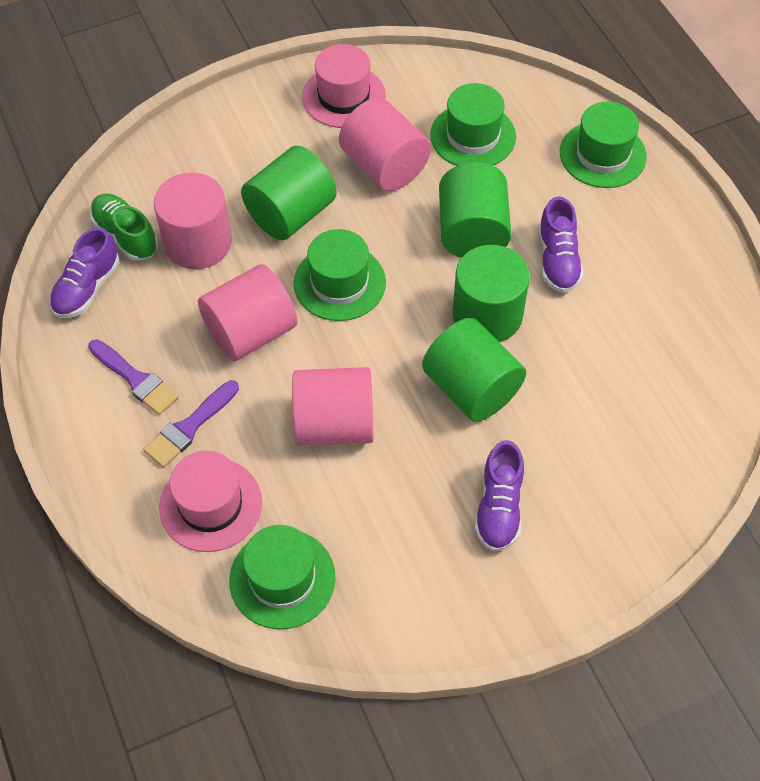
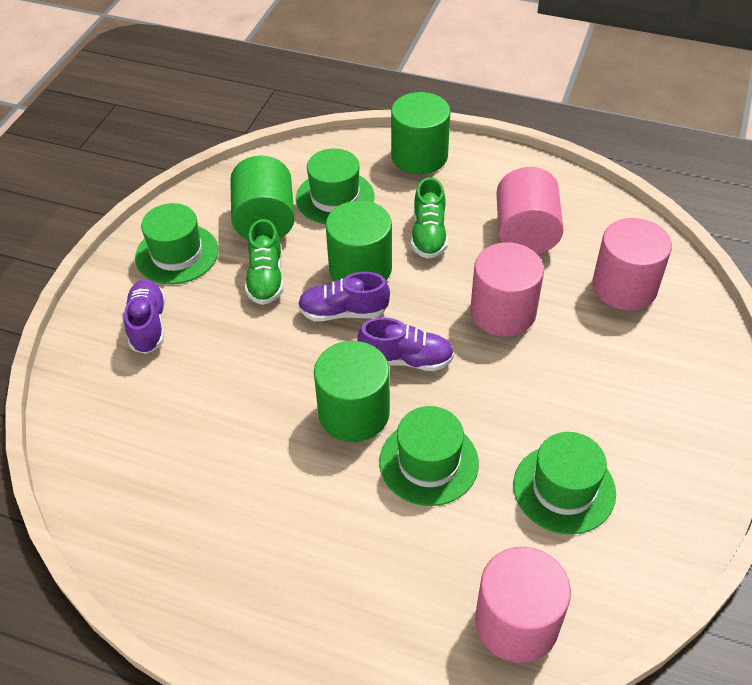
green shoe: [90,194,158,261] = 1 -> [245,219,284,305] [411,177,448,259] = 2
pink hat: [159,451,262,552] [302,44,386,128] = 2 -> none = 0
purple brush: [88,339,179,415] [143,380,239,468] = 2 -> none = 0

